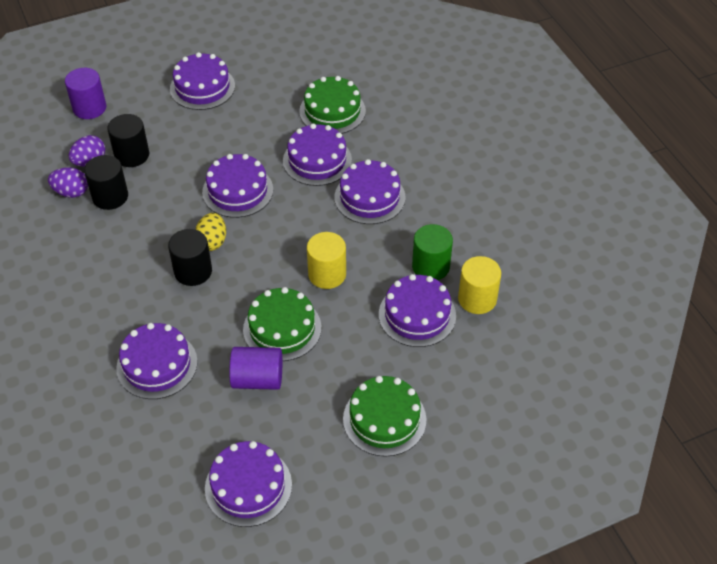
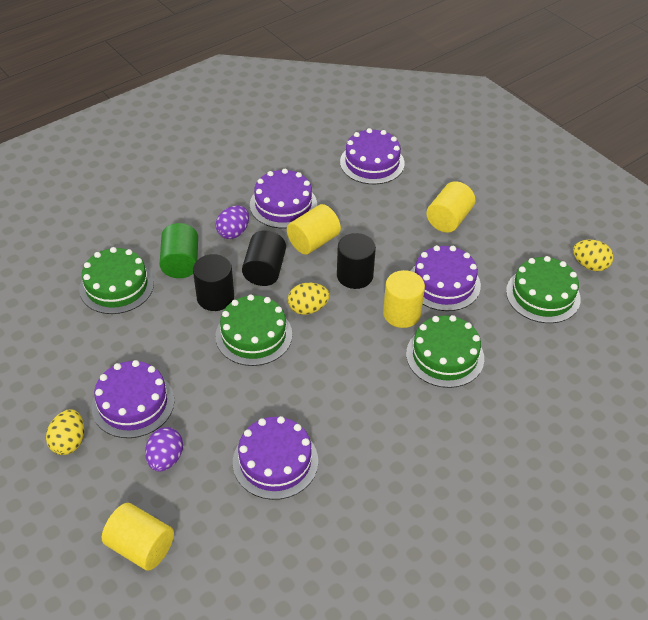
green cake: [243,287,321,361] [299,76,366,134] [343,376,426,457] = 3 -> [79,247,154,314] [215,294,292,366] [406,315,484,388] [506,256,581,323] = 4
purple cake: [116,323,197,399] [170,52,235,110] [202,154,273,218] [205,441,292,527] [283,123,352,186] [335,159,406,224] [379,274,456,347] = 7 -> [92,360,174,438] [233,416,318,500] [250,169,317,228] [340,128,405,184] [411,245,481,311] = 5
purple cylinder: [65,68,106,119] [229,347,282,390] = 2 -> none = 0
yellow cylinder: [307,232,346,289] [458,256,501,314] = 2 -> [102,503,174,571] [287,204,341,255] [383,270,425,328] [426,181,476,233] = 4
yellow egg: [195,213,226,251] = 1 -> [46,409,84,455] [288,283,330,315] [573,240,613,271] = 3

